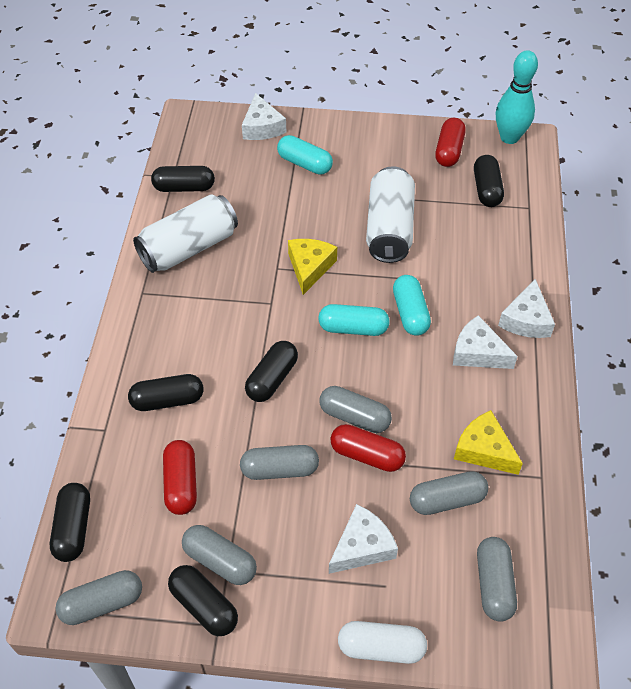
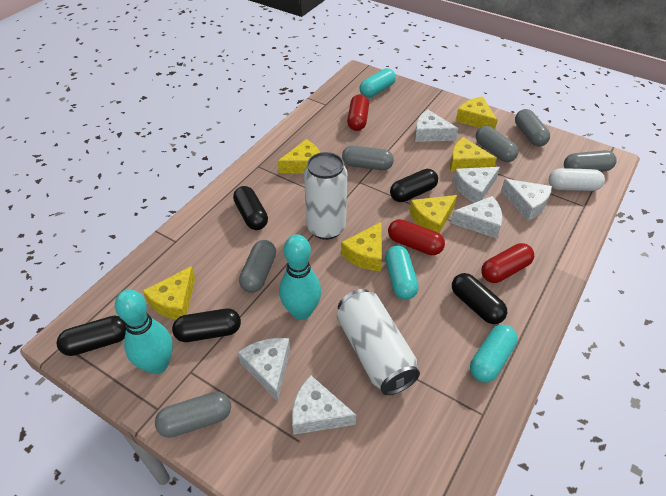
black capsule: [50,483,90,562] [128,374,203,411] [151,166,215,192] [168,565,238,636] [245,341,298,402] [474,155,504,207] = 6 -> [57,316,126,356] [172,308,241,342] [233,186,268,230] [390,169,438,202] [452,273,507,324] = 5
turquoise bowling pin: [496,50,538,144] = 1 -> [115,289,173,374] [279,235,321,320] = 2
white cheese: [242,93,286,140] [329,504,398,574] [453,315,518,369] [498,279,555,338] = 4 -> [238,338,290,401] [292,375,356,435] [415,110,458,142] [451,196,502,238] [453,167,500,203] [501,179,552,220] = 6
yellow cheese: [288,239,337,295] [454,410,523,475] = 2 -> [143,266,195,320] [278,139,320,174] [341,222,382,271] [410,195,457,233] [450,137,497,172] [456,96,498,129] = 6

